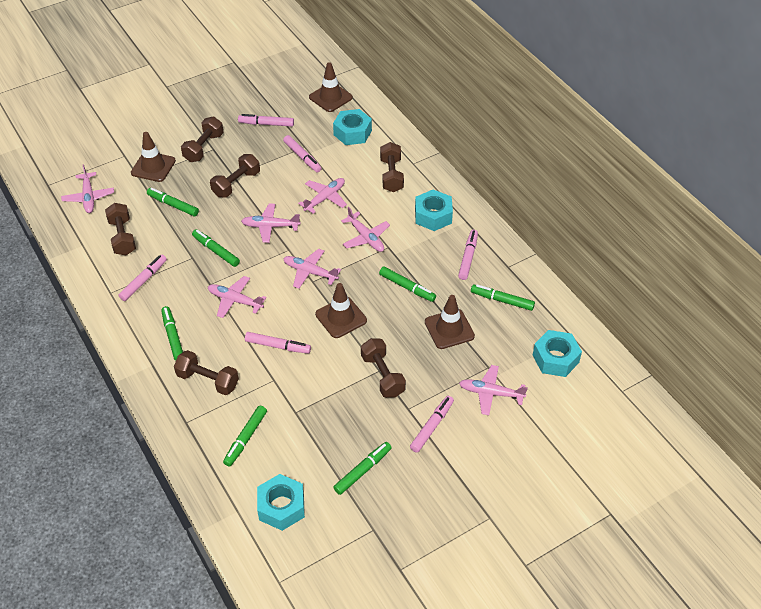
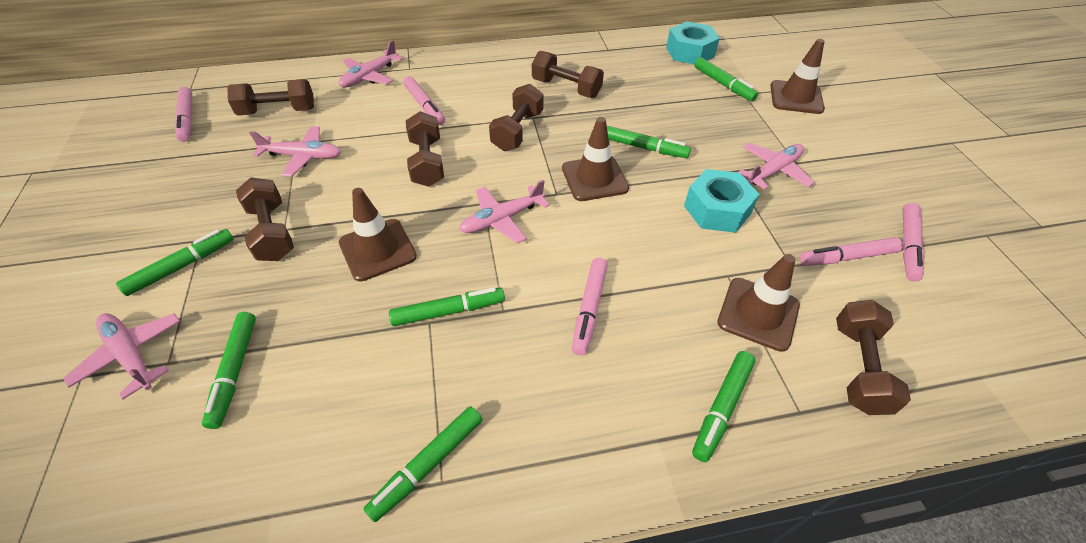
pink marker: [119,255,167,301] [238,114,294,127] [245,332,311,354] [283,135,322,172] [410,396,454,453] [458,230,478,280] = 6 -> [175,87,192,142] [403,76,445,125] [572,258,608,355] [800,237,903,266] [903,203,925,282] = 5
pink plane: [61,164,114,213] [208,276,267,318] [241,204,301,243] [283,249,341,289] [298,178,347,214] [341,207,390,252] [459,365,528,415] = 7 -> [63,313,180,399] [249,126,341,177] [339,40,403,87] [459,180,550,243] [738,143,815,190] = 5
turquoise nut: [257,474,305,531] [333,109,372,145] [415,189,453,231] [533,330,582,377] = 4 -> [666,21,720,65] [684,169,760,233] = 2

